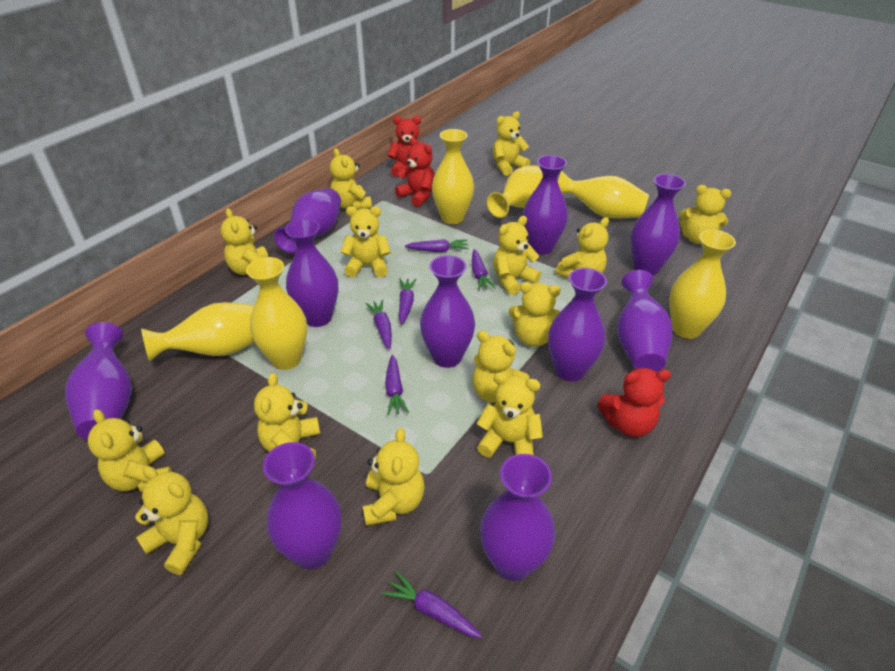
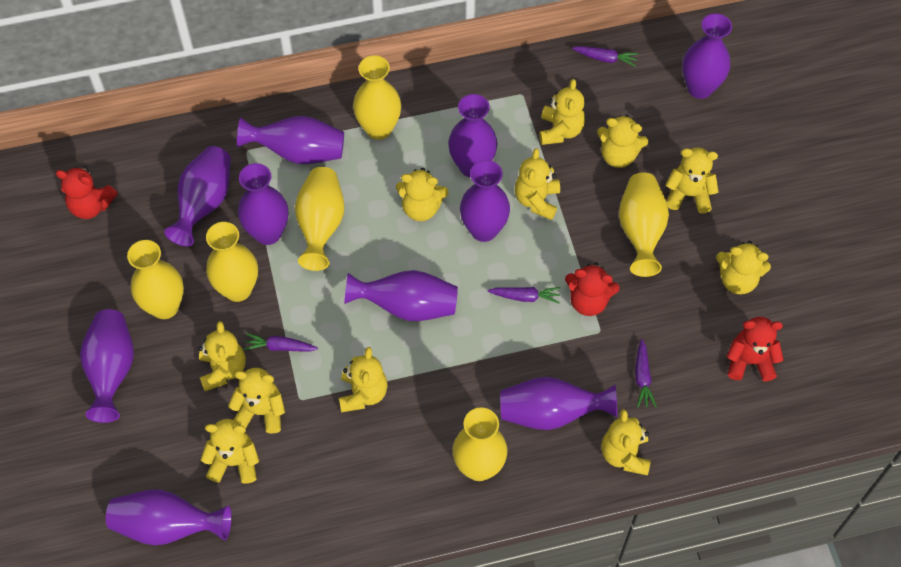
purple carrot: [365,300,392,349] [382,571,482,638] [385,355,409,415] [399,278,417,324] [405,239,469,252] [472,249,495,290] = 6 -> [243,333,318,352] [487,287,560,304] [572,46,639,67] [635,339,657,408] = 4
yellow teddy bear: [88,409,172,492] [135,466,208,575] [221,208,268,275] [254,373,320,458] [330,148,372,210] [340,206,391,278] [363,428,425,526] [472,330,529,403] [476,372,543,457] [493,111,530,176] [493,216,541,295] [509,282,561,347] [555,217,609,279] [679,185,731,244] = 14 -> [198,321,246,391] [201,419,259,484] [228,368,285,434] [339,347,387,412] [396,168,449,221] [515,148,560,220] [540,79,585,145] [597,115,648,168] [601,409,651,475] [665,148,719,214] [716,241,771,294] = 11

